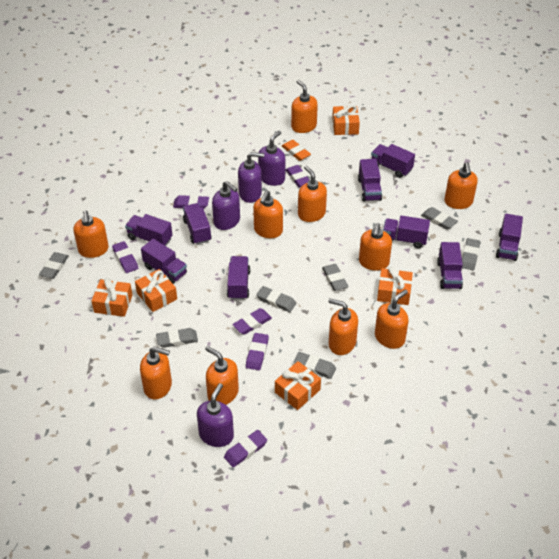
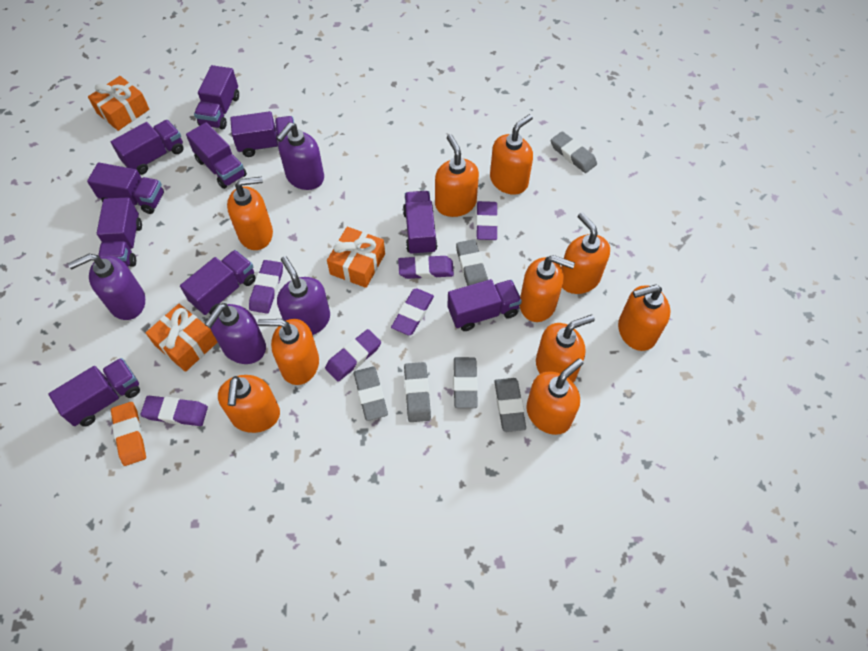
grey eraser: [39,252,69,279] [156,328,198,348] [256,286,296,312] [293,352,336,379] [322,264,349,291] [421,207,458,230] [462,238,480,270] = 7 -> [354,366,388,421] [404,362,431,422] [453,357,478,408] [456,239,488,286] [495,378,526,432] [551,131,597,173] = 6
orange gift: [92,278,133,317] [135,269,177,312] [275,361,321,410] [332,105,360,135] [377,267,413,305] = 5 -> [88,76,149,131] [146,304,218,372] [327,227,385,288] = 3
purple truck: [125,214,172,246] [141,239,187,284] [183,203,212,244] [227,256,251,300] [358,159,382,202] [371,144,415,178] [383,216,430,249] [437,242,463,289] [496,214,523,261] = 9 -> [49,358,140,427] [87,162,164,214] [97,197,142,267] [111,120,184,175] [180,250,256,315] [186,122,247,189] [194,65,239,130] [230,111,294,157] [403,191,437,255] [448,279,522,331] = 10

